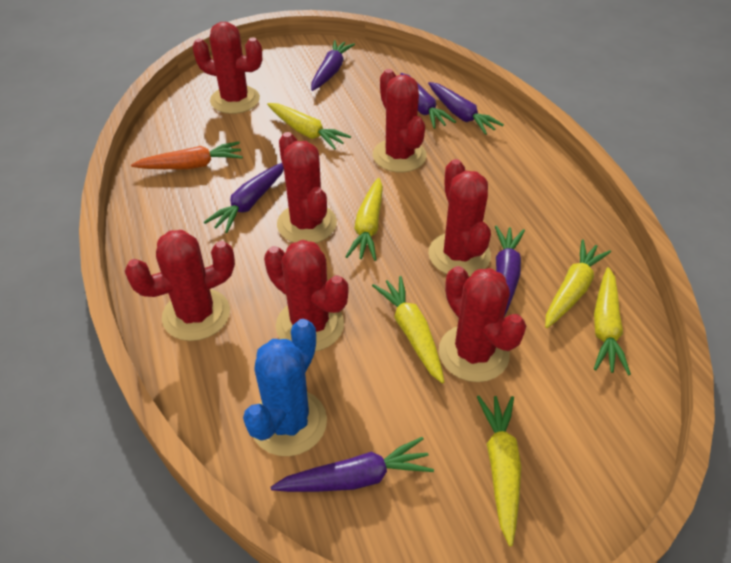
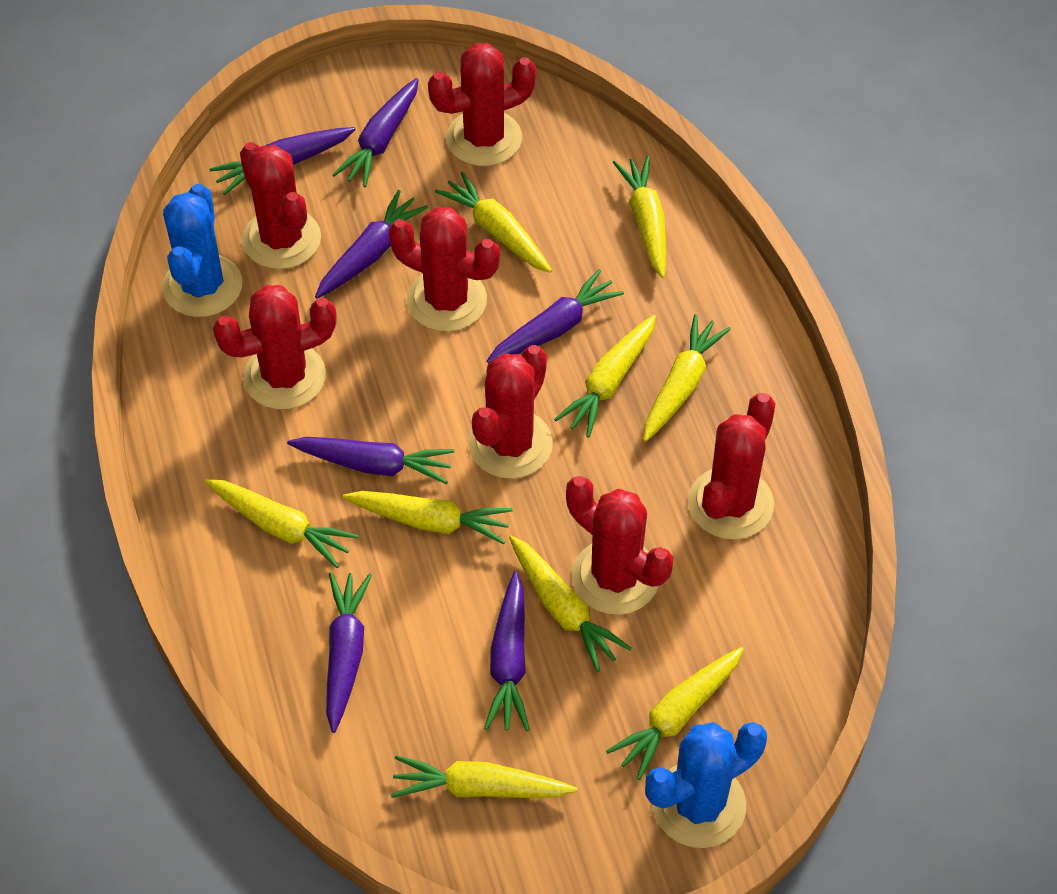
blue cactus: [243,319,327,456] = 1 -> [162,184,242,317] [645,722,767,848] = 2
orange carrot: [131,142,243,169] = 1 -> none = 0
purple carrot: [204,163,284,233] [270,437,434,492] [311,40,355,91] [400,73,456,129] [428,82,504,135] [495,225,525,316] = 6 -> [209,127,356,195] [287,437,455,484] [315,190,428,298] [326,572,372,733] [332,78,419,187] [484,571,529,731] [487,269,624,363] = 7
yellow carrot: [267,103,351,150] [346,178,383,261] [372,276,444,383] [477,396,521,547] [545,239,611,328] [594,267,631,375] = 6 -> [205,479,359,568] [343,491,513,544] [391,755,577,798] [435,171,552,273] [509,535,631,672] [554,315,656,438] [606,647,744,780] [613,156,666,278] [643,314,731,442] = 9

